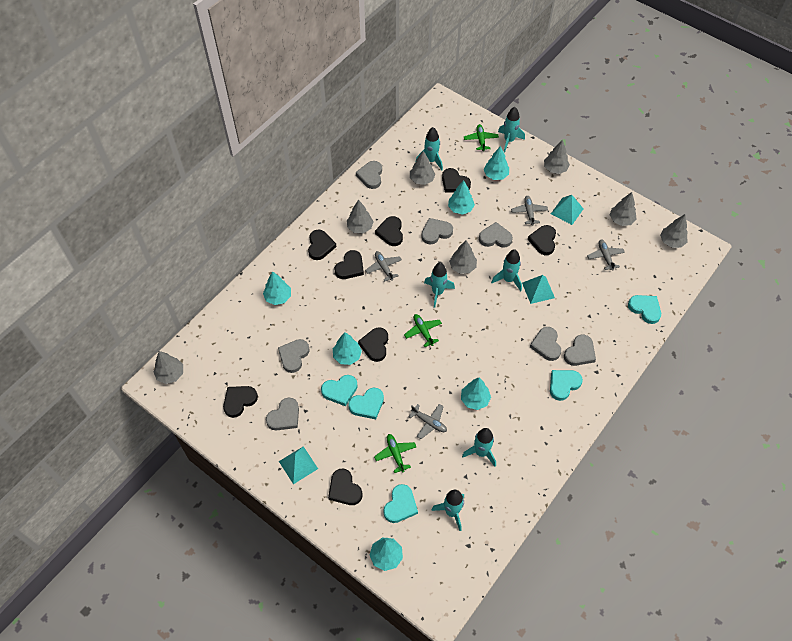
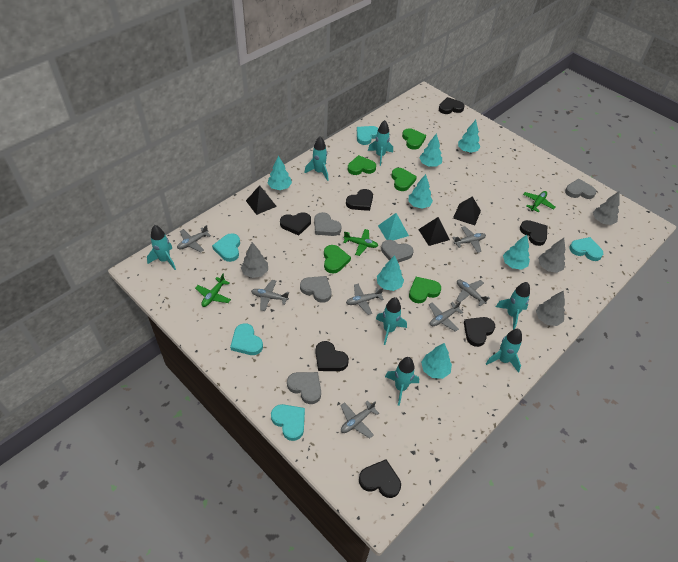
black heart: [223,386,258,418] [308,230,337,260] [328,469,362,505] [335,250,364,279] [358,327,388,362] [375,216,403,246] [442,168,471,192] [527,225,556,255] = 8 -> [280,212,311,236] [315,341,349,371] [346,189,373,211] [359,460,401,498] [439,97,465,114] [464,317,495,347] [520,220,547,246] = 7
black pyramid: none = 0 -> [246,185,277,215] [418,217,450,246] [453,196,481,225] = 3
green heart: none = 0 -> [324,245,351,273] [348,155,376,175] [391,168,417,191] [402,128,426,150] [409,277,441,303] = 5
grey heart: [266,398,299,430] [278,339,310,373] [356,161,382,189] [421,218,453,245] [479,222,513,248] [530,327,561,361] [564,334,596,366] = 7 -> [287,372,321,404] [300,276,332,303] [314,212,342,236] [381,240,413,263] [565,179,596,199] = 5
grey plane: [365,251,402,281] [408,404,447,439] [511,196,548,225] [587,239,625,271] = 4 -> [177,225,211,252] [251,280,289,311] [340,401,379,438] [346,283,384,315] [429,301,463,332] [452,226,486,253] [456,280,490,306] = 7
grey tree: [154,351,183,384] [347,200,374,233] [410,151,436,185] [449,241,477,274] [544,139,570,174] [610,192,637,226] [660,214,688,248] = 7 -> [241,242,268,278] [536,291,565,326] [538,238,565,273] [593,191,620,225] = 4
turquoise pyramid: [279,446,318,484] [522,275,555,304] [551,195,583,225] = 3 -> [378,213,409,240] = 1
turquoise rocket: [415,127,443,170] [424,263,455,308] [431,490,464,531] [462,428,496,467] [491,249,522,291] [498,107,525,152] = 6 -> [147,225,176,270] [304,136,329,181] [368,120,393,166] [376,297,407,345] [385,357,419,406] [486,329,522,373] [496,282,530,330] = 7
turquoise tree: [263,271,291,305] [333,332,362,365] [370,538,403,571] [448,180,475,215] [461,378,491,410] [484,146,509,180] = 6 -> [267,156,292,190] [377,255,404,291] [409,174,433,209] [419,133,442,167] [421,343,452,379] [458,120,481,153] [503,235,530,270] = 7

